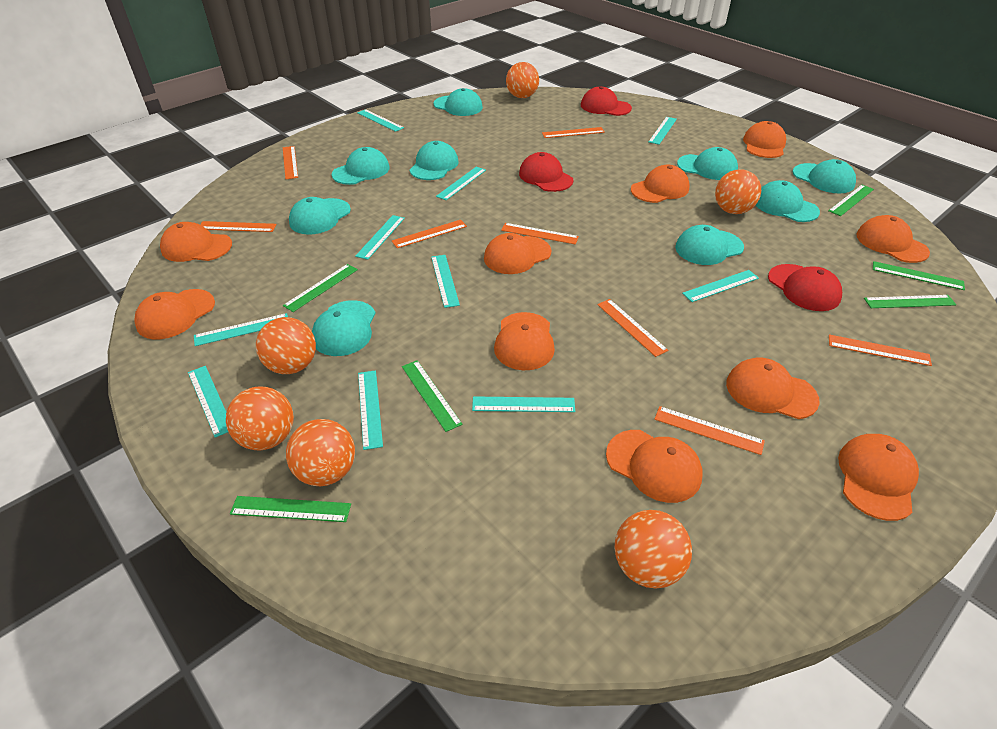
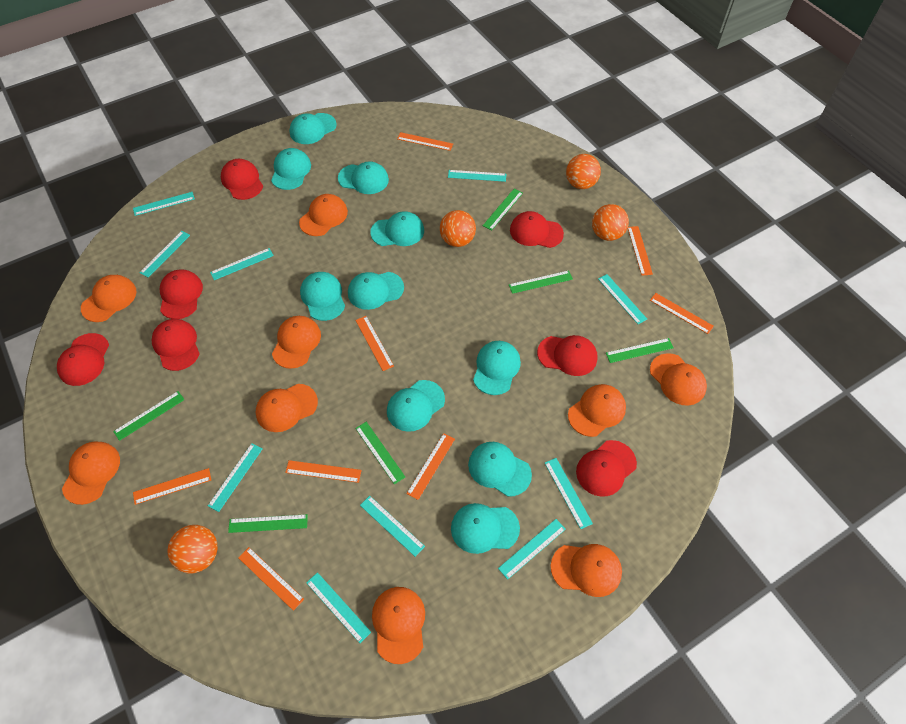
orange ball: [226,387,294,451] [256,317,316,374] [286,419,355,486] [506,62,539,98] [615,510,692,588] [715,169,761,214] = 6 -> [168,525,217,574] [440,210,476,247] [566,154,601,189] [592,204,629,241] = 4
orange cap: [134,289,215,339] [160,222,232,262] [484,233,551,274] [494,312,555,370] [606,430,703,503] [631,165,690,203] [726,358,820,419] [743,121,786,158] [838,434,919,521] [857,215,930,263] = 10 -> [62,442,120,505] [81,275,136,322] [256,384,318,432] [272,316,321,369] [299,194,348,236] [372,587,425,664] [551,544,622,597] [568,384,626,437] [650,353,707,406] = 9
red cap: [519,152,573,192] [581,86,632,116] [768,264,842,311] = 3 -> [57,333,109,386] [151,319,200,371] [160,270,203,319] [221,159,263,200] [510,211,564,248] [537,335,597,376] [576,440,637,497] = 7
turquoise cap: [289,197,351,234] [312,300,375,356] [331,147,389,185] [410,141,458,180] [433,88,483,116] [675,225,744,265] [677,147,738,180] [756,180,820,222] [793,159,856,193] = 9 -> [271,148,311,190] [290,113,336,144] [300,272,345,321] [338,161,389,194] [348,272,404,310] [370,211,424,246] [387,380,445,432] [451,503,520,554] [468,442,532,497] [473,341,521,395] = 10

